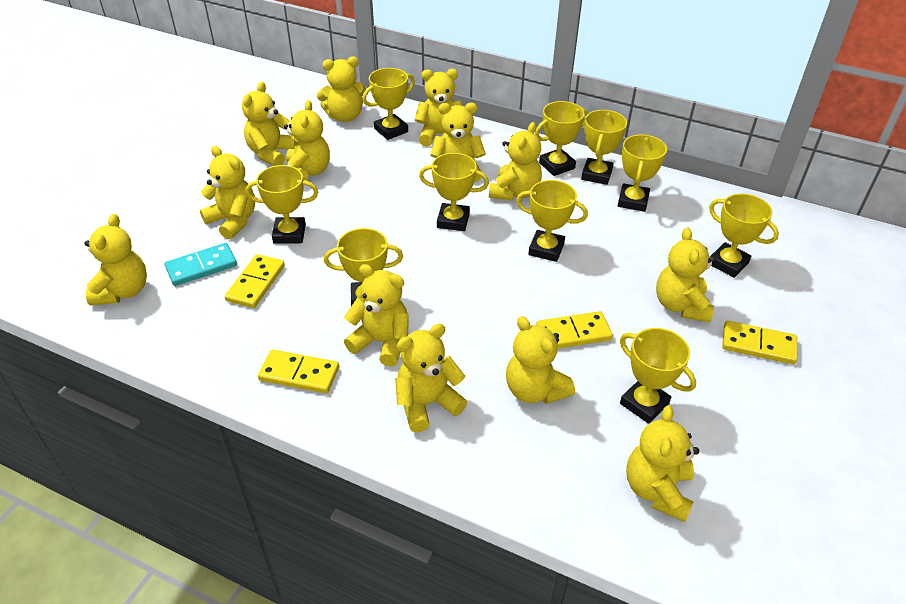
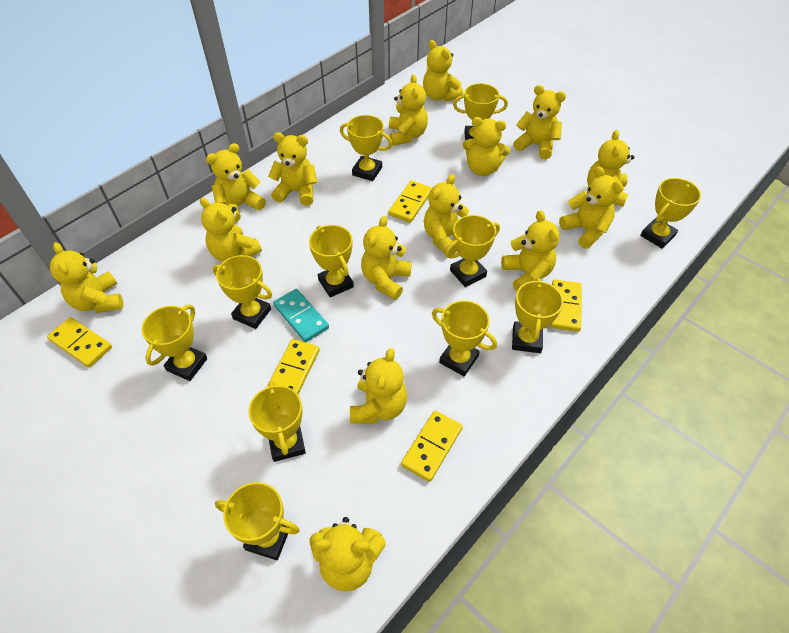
yellow domino: [225,254,285,308] [258,349,339,393] [536,311,613,349] [722,321,798,364] = 4 -> [47,317,112,368] [266,339,320,394] [388,181,432,223] [401,411,463,482] [550,280,582,332] = 5
yellow teddy bear: [85,214,147,305] [200,146,255,239] [242,82,296,166] [284,100,330,180] [317,56,367,122] [344,264,409,367] [395,324,467,432] [415,69,463,147] [430,103,486,182] [489,122,542,201] [506,316,575,404] [626,406,699,522] [656,228,716,322] = 13 -> [50,242,124,313] [200,197,262,262] [206,143,266,222] [268,133,317,206] [310,517,385,591] [350,348,407,423] [361,216,412,300] [389,74,428,146] [423,40,463,102] [424,174,469,255] [462,117,510,176] [501,210,560,292] [513,85,566,159] [559,167,623,249] [587,130,634,206] = 15
yellow trophy: [246,165,318,244] [324,228,403,306] [363,68,415,140] [419,153,489,231] [516,180,588,262] [535,101,589,176] [581,110,627,185] [618,134,667,212] [620,328,696,424] [709,194,779,278] = 10 -> [141,305,207,381] [213,255,272,329] [215,482,300,560] [249,380,306,462] [309,225,354,297] [340,115,392,181] [432,300,497,376] [445,215,500,287] [453,83,508,140] [512,278,563,353] [640,178,701,249] = 11

